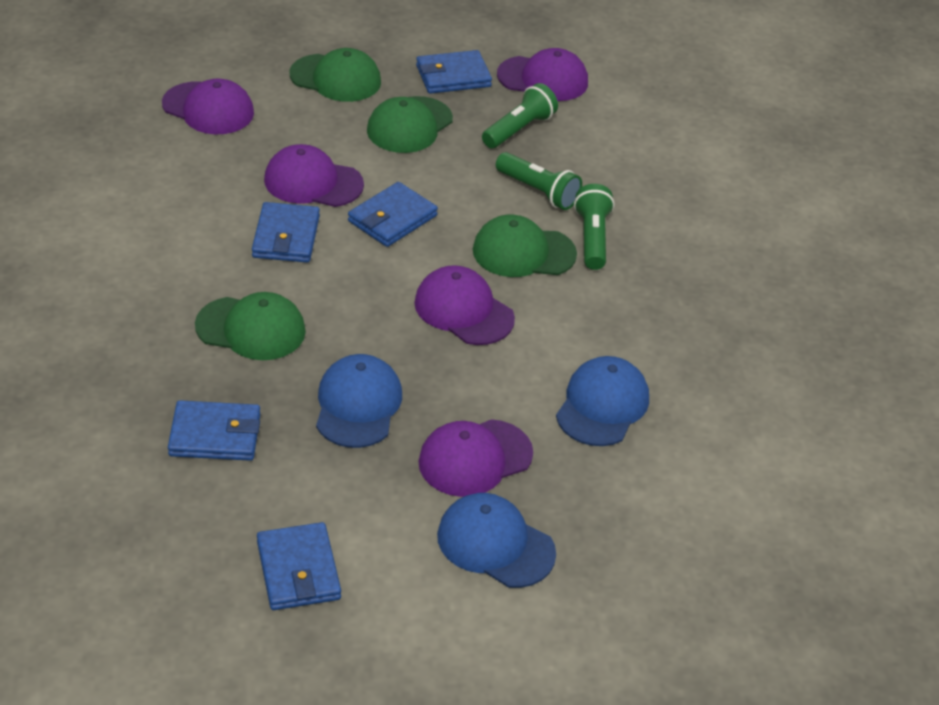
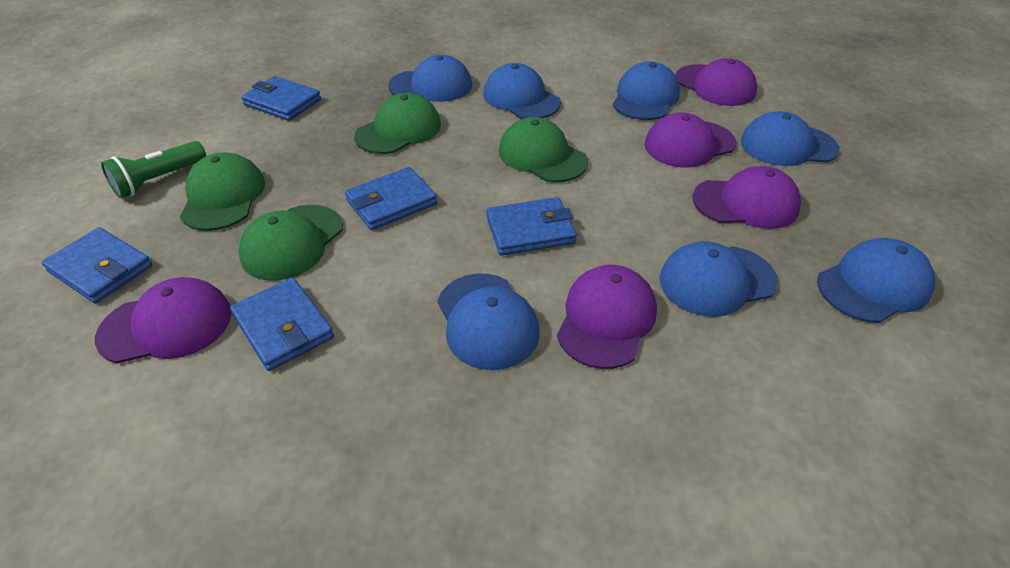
blue cap: [316,354,402,448] [437,493,556,588] [556,356,649,446] = 3 -> [388,55,472,102] [437,274,539,370] [483,63,561,119] [613,62,680,120] [660,241,778,317] [741,111,840,166] [817,238,935,323] = 7
green flashlight: [482,83,558,148] [496,152,582,210] [574,184,614,270] = 3 -> [101,141,206,198] = 1

